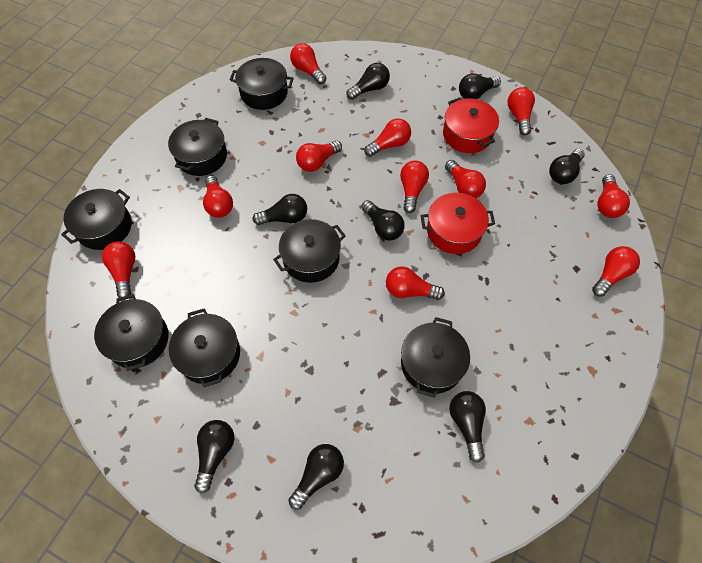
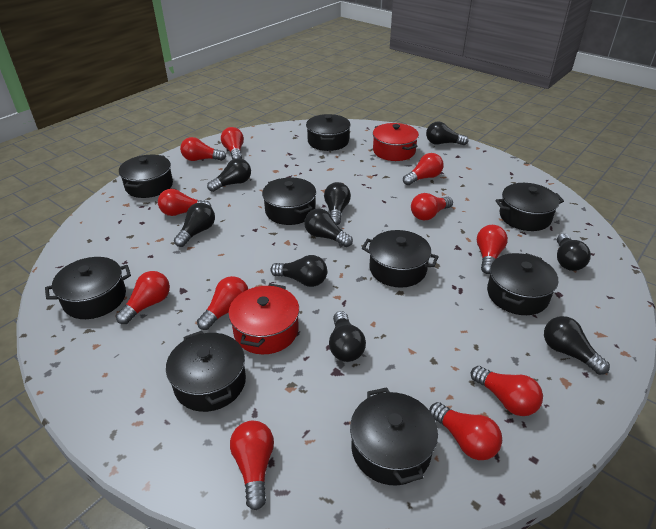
black light bulb: [194,420,234,493] [253,194,307,225] [288,444,344,510] [346,63,390,100] [361,200,405,240] [449,391,486,463] [459,73,501,99] [549,149,585,184] = 8 -> [174,203,215,247] [207,158,251,192] [270,255,327,287] [304,208,353,247] [324,182,351,225] [329,311,366,362] [426,122,468,145] [544,316,610,375] [557,233,591,271] = 9
black pot: [61,189,132,250] [94,294,169,371] [168,118,227,176] [169,309,240,387] [230,58,294,110] [273,219,346,283] [401,317,470,398] = 7 -> [45,257,131,319] [119,155,173,198] [166,331,246,412] [262,177,316,225] [306,114,350,151] [350,387,438,485] [362,230,439,288] [487,253,558,315] [495,183,564,231] = 9

